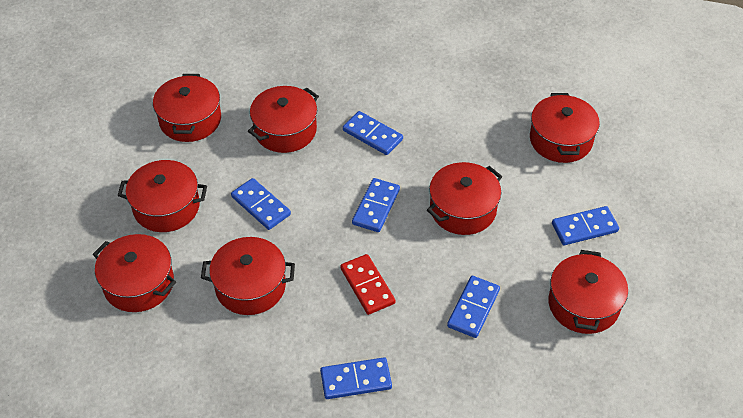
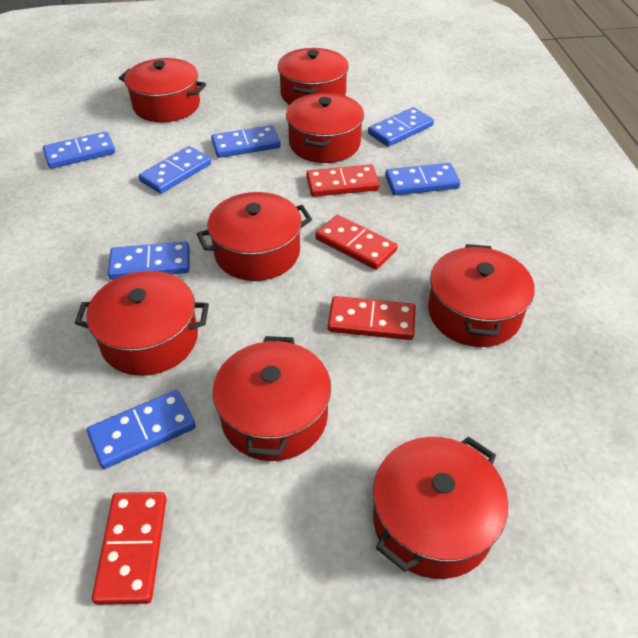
blue domino: [231,178,291,230] [320,357,392,399] [343,111,403,155] [352,178,400,232] [447,276,500,338] [552,206,619,245] = 6 -> [43,131,115,169] [87,390,196,469] [108,241,189,280] [138,146,211,194] [211,125,281,158] [368,107,434,147] [385,163,460,195] = 7
red domino: [340,254,395,315] = 1 -> [92,492,167,605] [306,165,380,197] [315,215,397,270] [328,296,416,340] = 4

